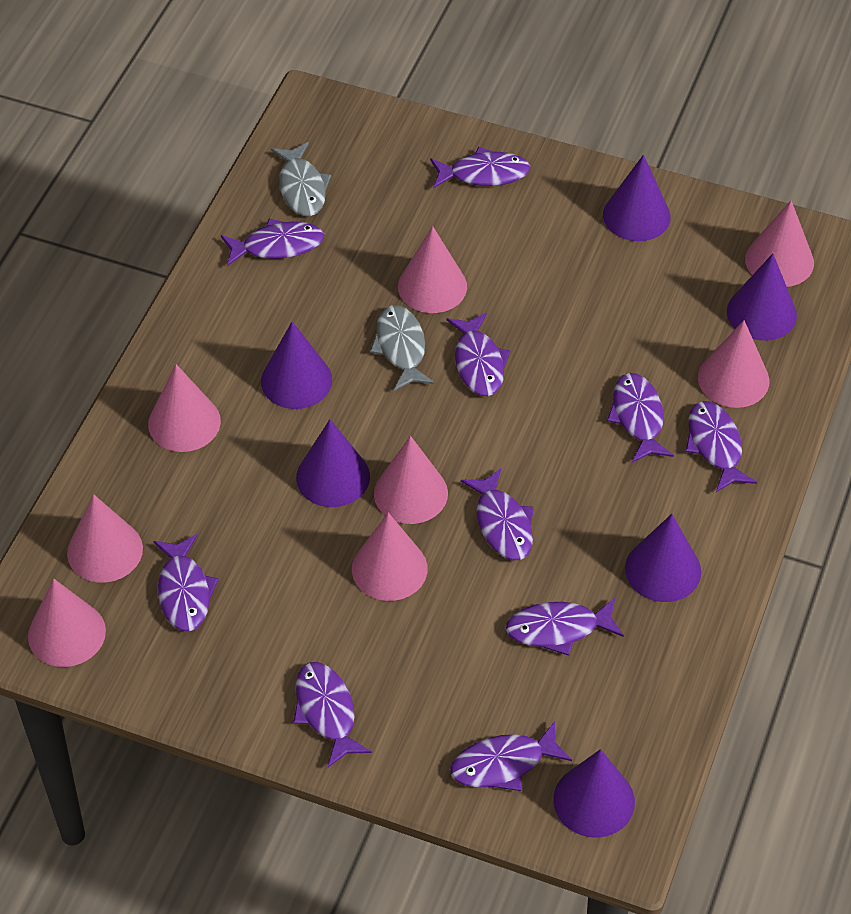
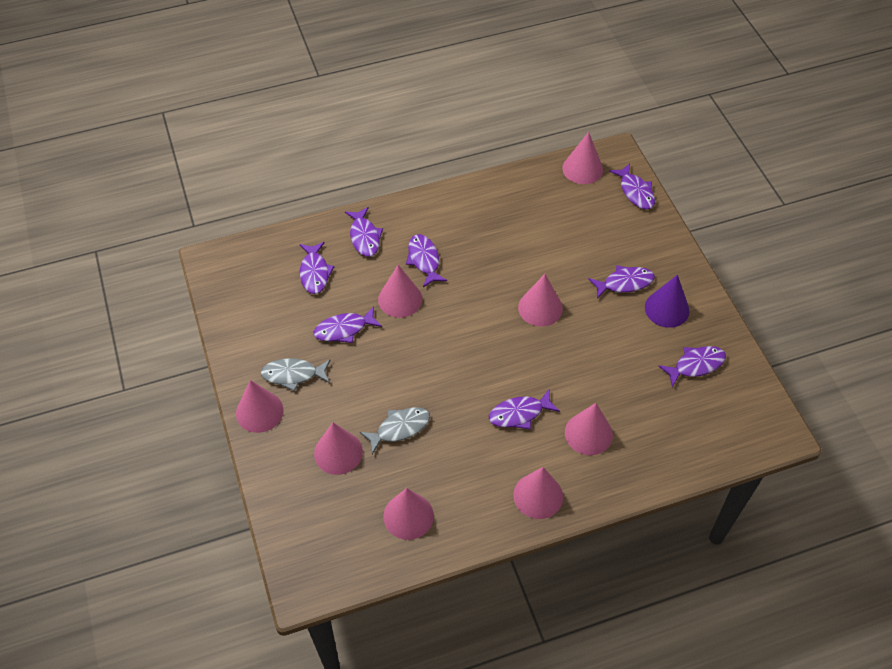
purple cone: [261,321,332,409] [296,419,370,507] [553,749,635,838] [603,155,671,241] [625,514,701,602] [727,253,797,341] = 6 -> [645,275,690,328] = 1
purple fish: [153,534,219,631] [221,218,324,266] [293,662,372,768] [430,147,531,188] [447,312,510,396] [450,721,572,791] [461,468,534,560] [506,598,624,656] [607,373,674,463] [685,401,757,492] = 10 -> [300,242,334,294] [314,306,382,343] [345,207,383,257] [406,234,447,287] [489,390,560,430] [588,265,655,299] [609,164,655,210] [658,346,726,387] = 8

